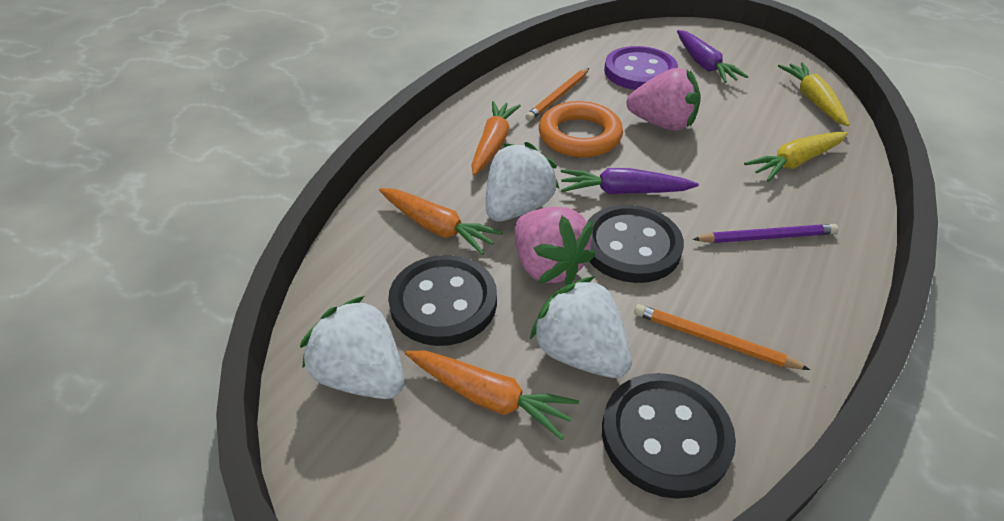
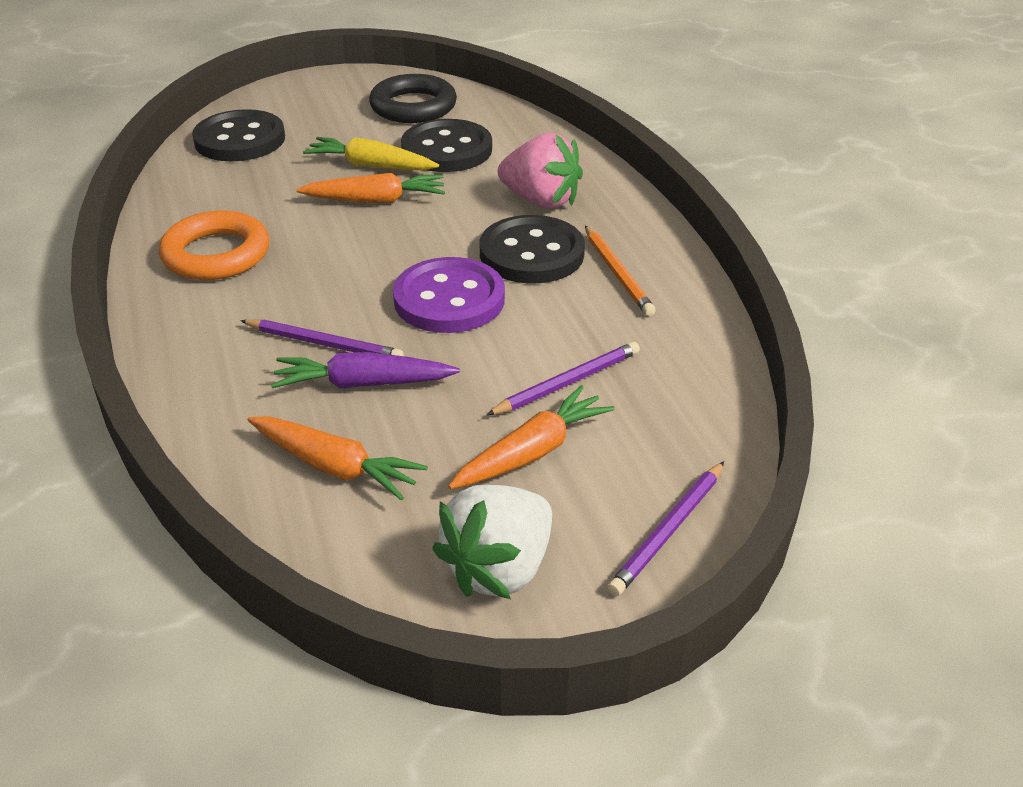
black ring: none = 0 -> [369,74,457,123] = 1
orange pencil: [525,68,589,121] [634,304,810,370] = 2 -> [585,226,656,316] = 1
pink strawberry: [515,207,595,285] [626,68,701,131] = 2 -> [498,133,583,208] = 1
purple carrot: [561,168,699,194] [677,30,748,83] = 2 -> [271,352,460,389] = 1
purple pencil: [692,224,839,243] = 1 -> [240,319,403,356] [486,342,640,415] [608,461,724,596] = 3
white strawberry: [300,296,404,399] [486,142,559,222] [530,276,632,378] = 3 -> [432,485,552,599] = 1
yellow carrot: [744,132,848,182] [778,63,850,126] = 2 -> [303,137,439,171] = 1

